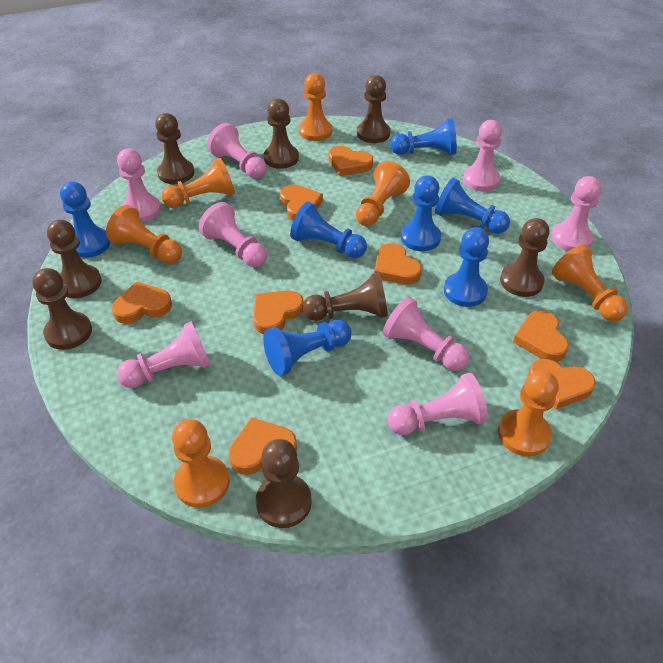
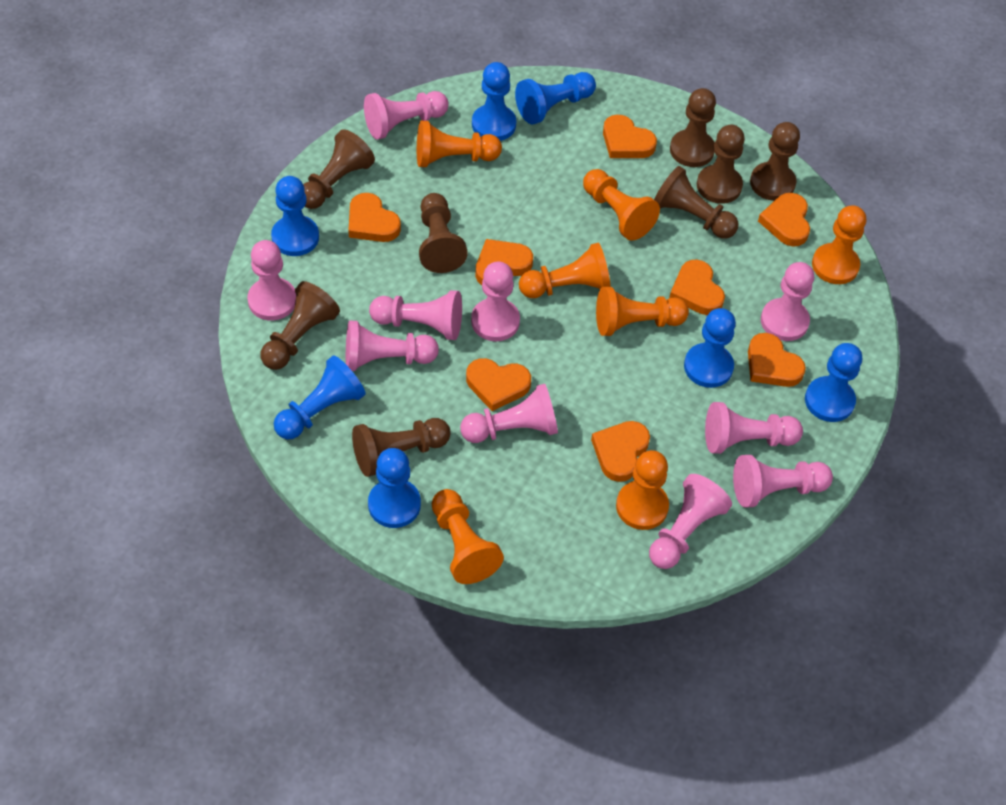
pink pawn: [117,149,161,222] [117,321,211,388] [199,202,267,267] [207,123,267,179] [383,297,469,371] [388,373,488,435] [463,120,502,191] [551,176,601,251] = 8 -> [247,240,296,321] [346,320,439,371] [364,91,449,140] [369,290,462,340] [460,384,558,443] [471,261,520,341] [649,474,732,569] [705,402,803,454] [733,455,833,508] [761,262,814,341] = 10

